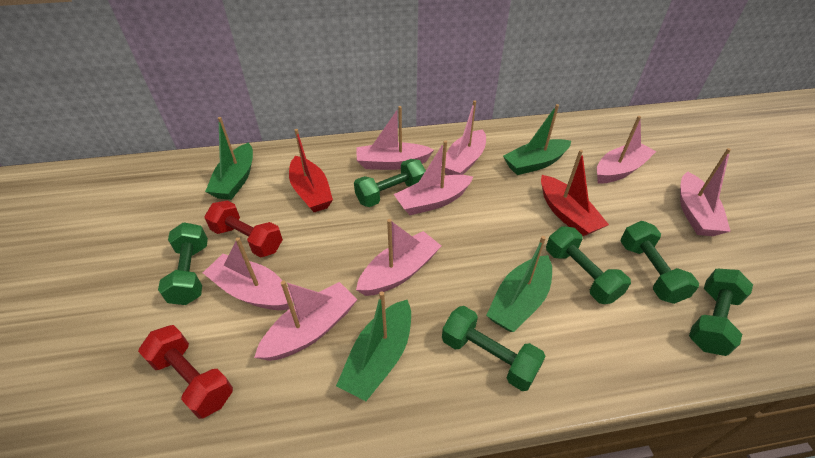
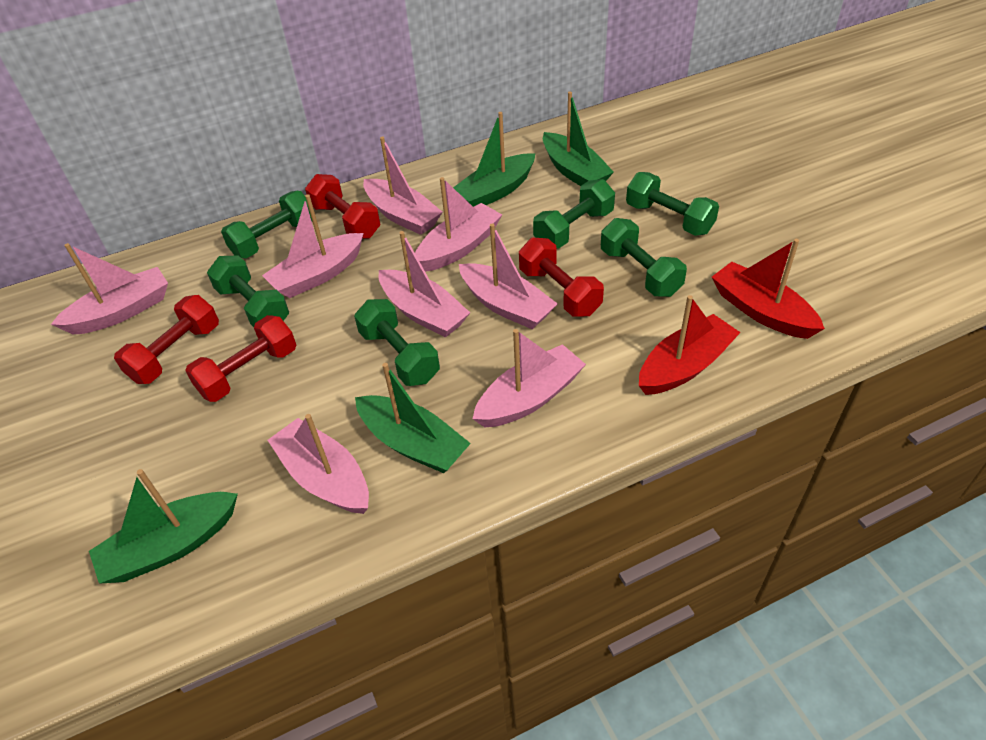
red dumbbell: [138,325,233,419] [204,201,283,257] = 2 -> [114,295,219,384] [185,315,296,402] [305,174,380,239] [519,238,604,317] = 4

